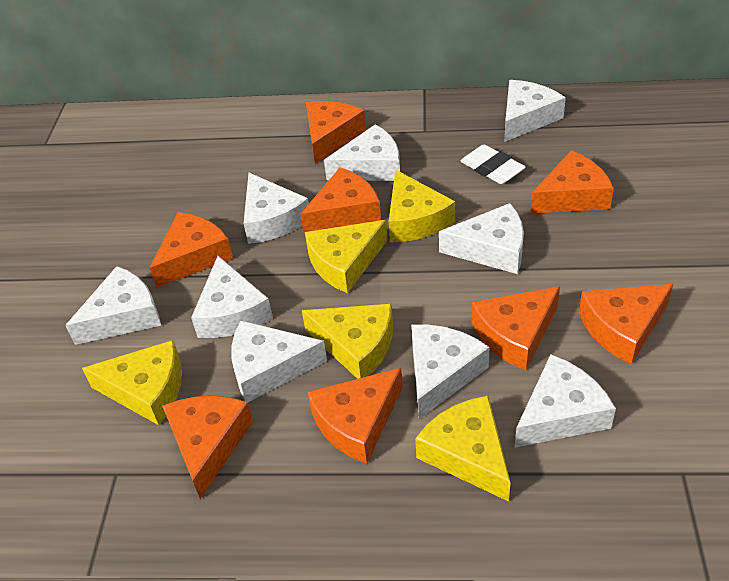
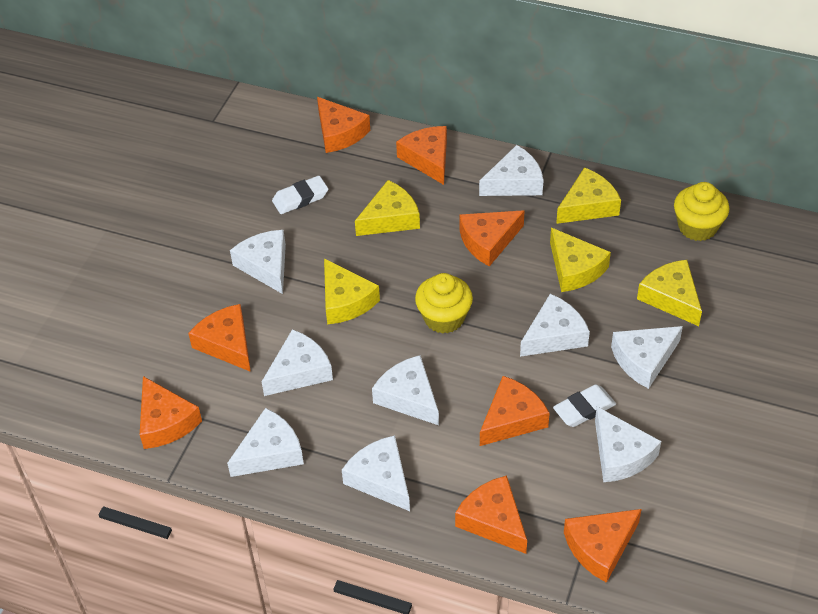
white eraser: [460,144,526,184] = 1 -> [272,176,328,214] [553,385,616,427] = 2
yellow cupcake: none = 0 -> [415,273,473,334] [674,182,729,241] = 2

